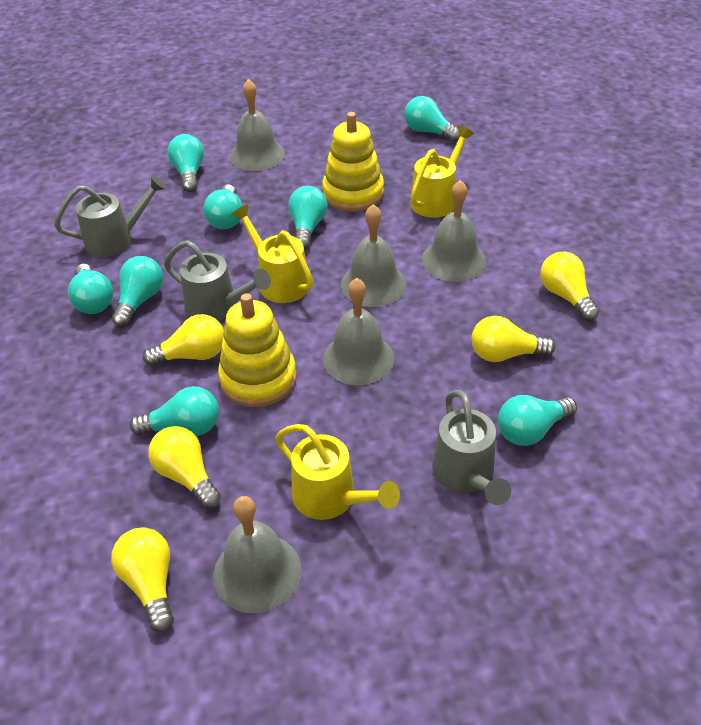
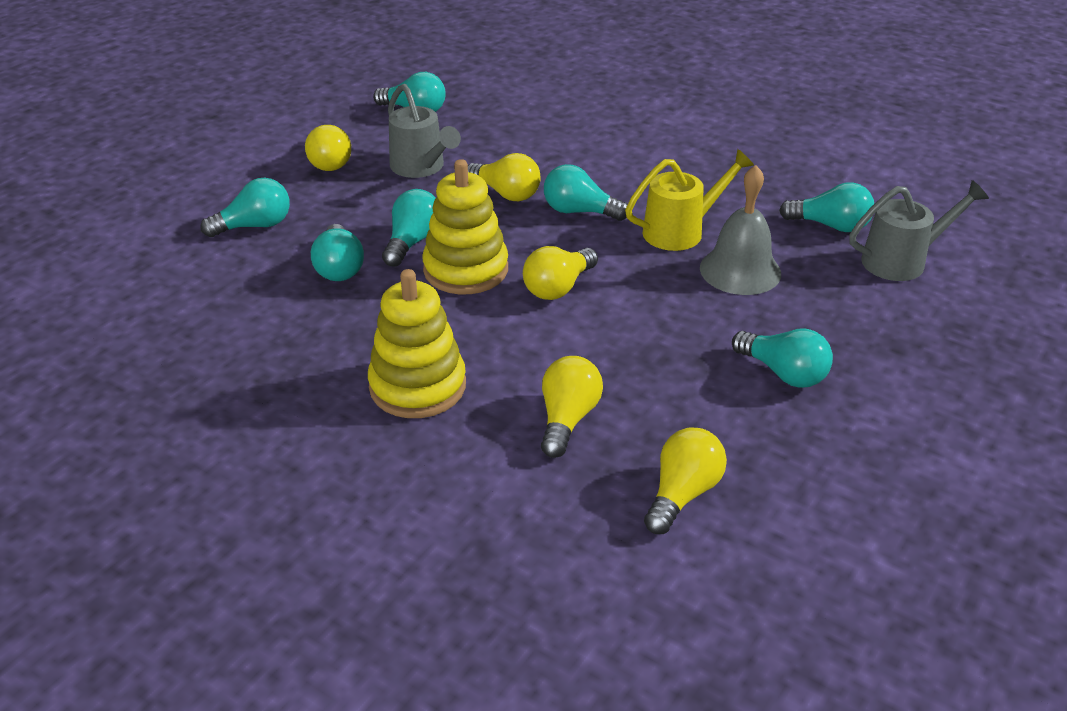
grey bell: [213,496,302,613] [230,79,285,171] [323,278,394,385] [341,204,406,307] [422,180,486,282] = 5 -> [700,165,781,295] = 1
grey watering can: [54,175,167,257] [164,240,271,321] [432,390,511,505] = 3 -> [388,84,461,178] [849,180,989,281] = 2
turquoise light bulb: [68,264,113,314] [112,256,163,327] [130,386,219,436] [167,134,204,192] [203,184,243,229] [288,186,328,250] [404,96,460,142] [498,395,577,446] = 8 -> [200,178,290,237] [311,224,364,281] [373,72,446,112] [382,189,436,267] [544,164,628,221] [732,329,833,388] [779,182,874,232] = 7
yellow watering can: [231,204,313,303] [275,424,400,520] [410,126,474,218] = 3 -> [625,149,754,251] = 1

